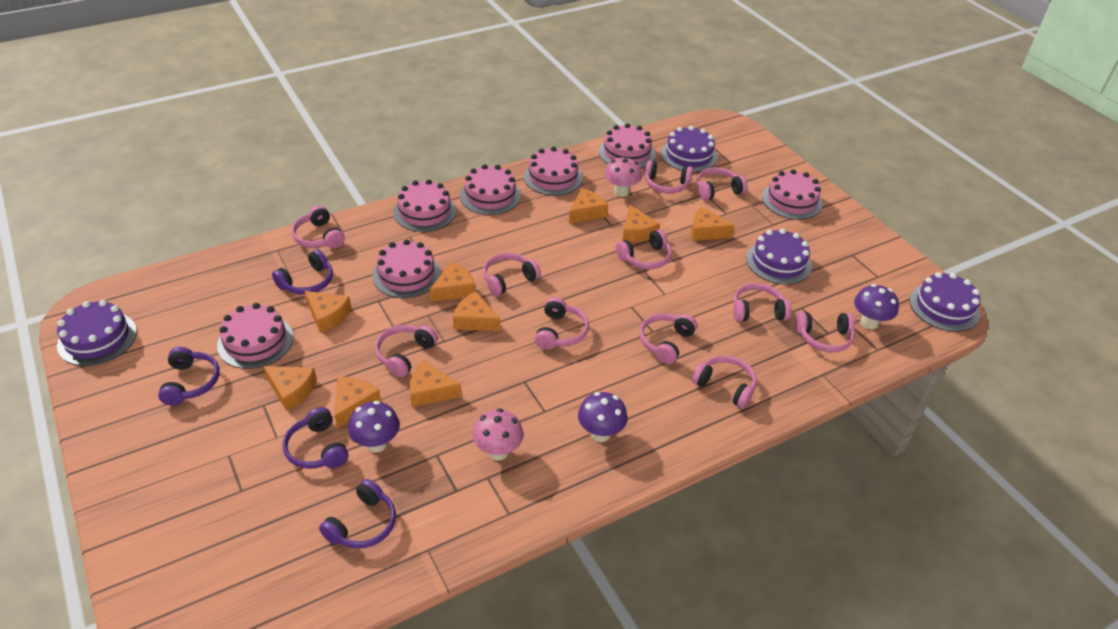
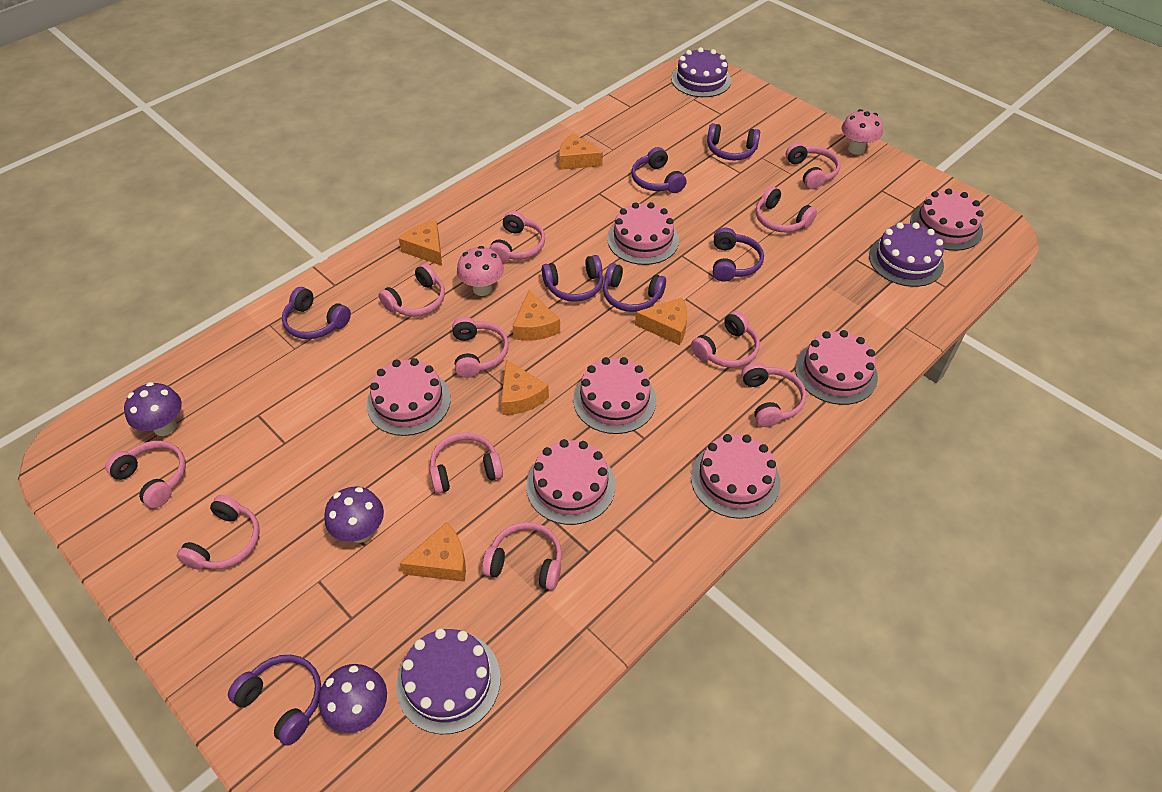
orange cheese: [263,366,317,411] [305,291,352,333] [335,377,381,429] [409,360,461,407] [430,262,475,302] [453,291,500,331] [569,188,608,224] [622,204,660,243] [691,207,735,241] = 9 -> [399,221,442,266] [399,522,466,582] [501,360,549,415] [513,291,560,341] [559,133,603,170] [635,298,687,345] = 6
purple cake: [57,300,137,366] [661,126,718,172] [746,229,812,284] [910,272,980,332] = 4 -> [396,629,501,734] [671,47,731,97] [869,222,944,287] = 3
purple headphones: [158,347,220,406] [272,249,333,295] [282,407,349,469] [319,479,396,549] = 4 -> [228,655,322,746] [282,287,351,339] [542,255,603,302] [603,263,666,312] [631,147,687,193] [707,123,760,160] [713,228,764,282] = 7

